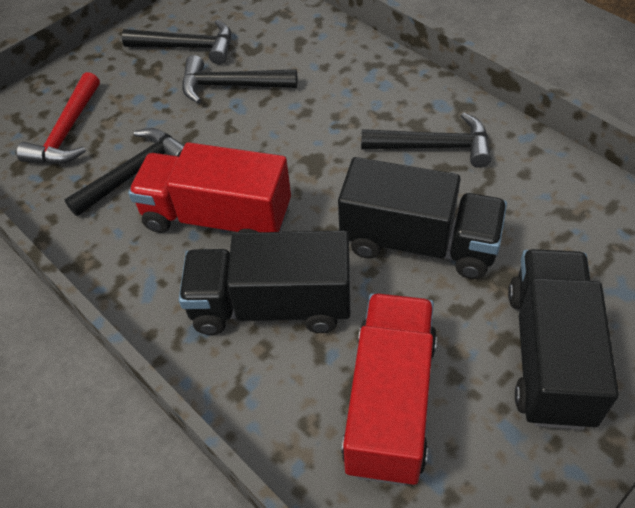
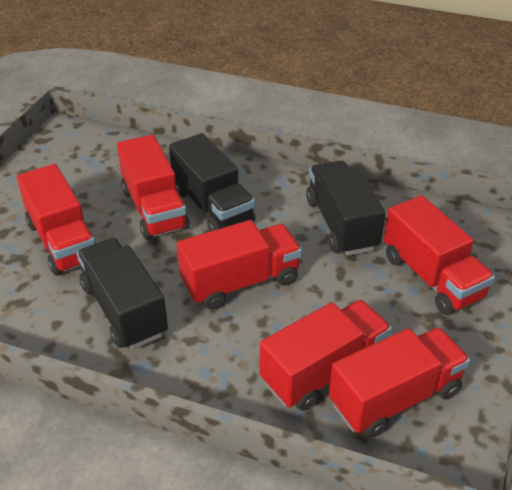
black hammer: [64,128,184,216] [122,20,231,64] [182,55,297,104] [361,112,491,168] = 4 -> none = 0
red hammer: [17,72,100,164] = 1 -> none = 0
red truck: [128,142,291,233] [342,293,437,486] = 2 -> [17,164,96,276] [117,135,189,240] [177,220,302,310] [260,300,392,411] [329,327,470,438] [384,195,495,315] = 6

